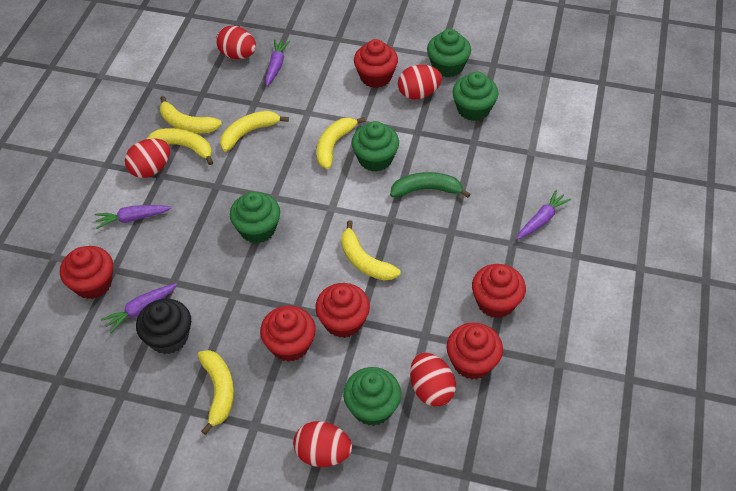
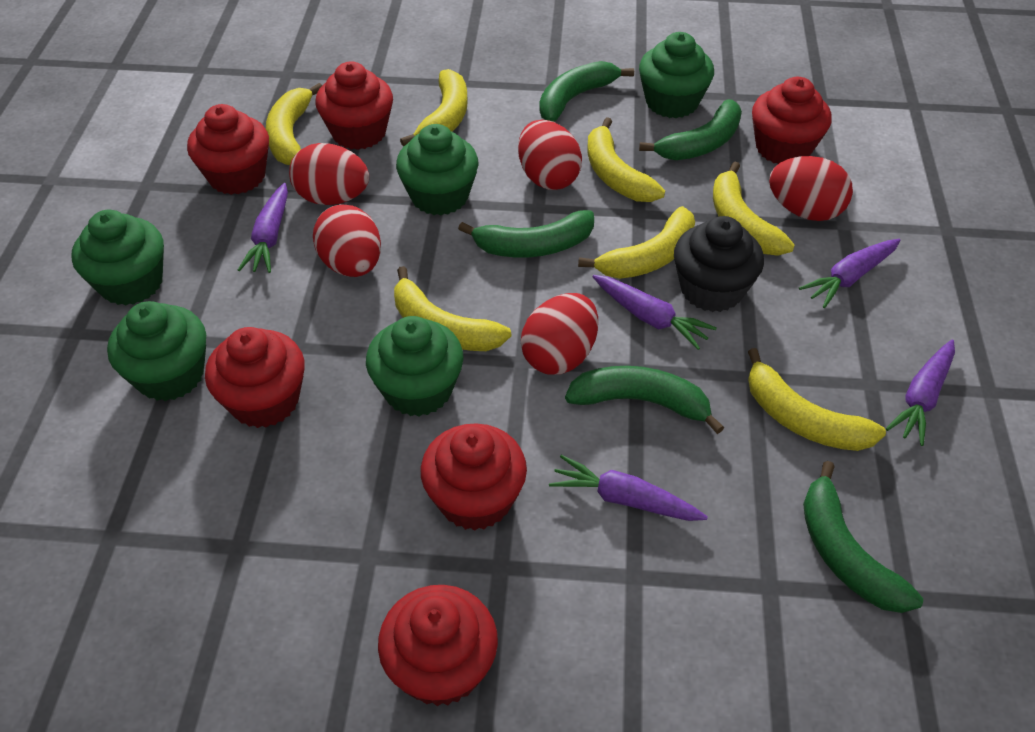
green banana: [390,172,471,198] = 1 -> [458,210,594,257] [539,61,634,122] [565,366,724,434] [639,99,742,160] [803,461,923,613] = 5
purple carrot: [95,205,172,229] [101,283,178,333] [265,39,290,86] [517,190,571,240] = 4 -> [238,183,288,273] [549,455,708,521] [592,275,717,350] [799,239,900,308] [886,339,955,446] = 5
yellow banana: [147,128,213,165] [160,96,222,133] [198,350,234,435] [220,111,289,151] [317,117,365,169] [341,220,400,281] = 6 -> [266,83,322,165] [394,266,511,351] [400,69,467,147] [578,206,695,279] [588,117,665,202] [713,161,795,256] [748,348,886,451] = 7

